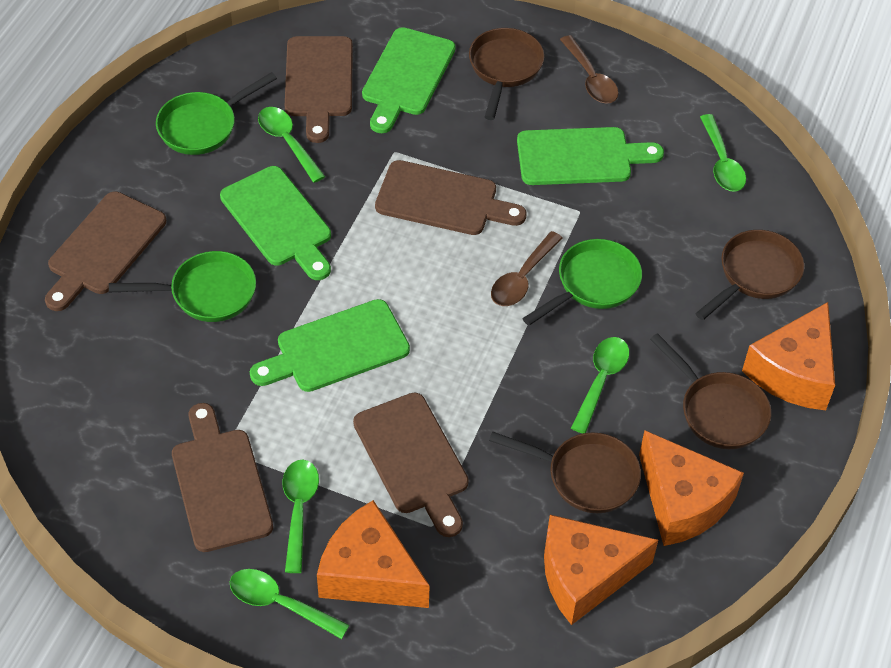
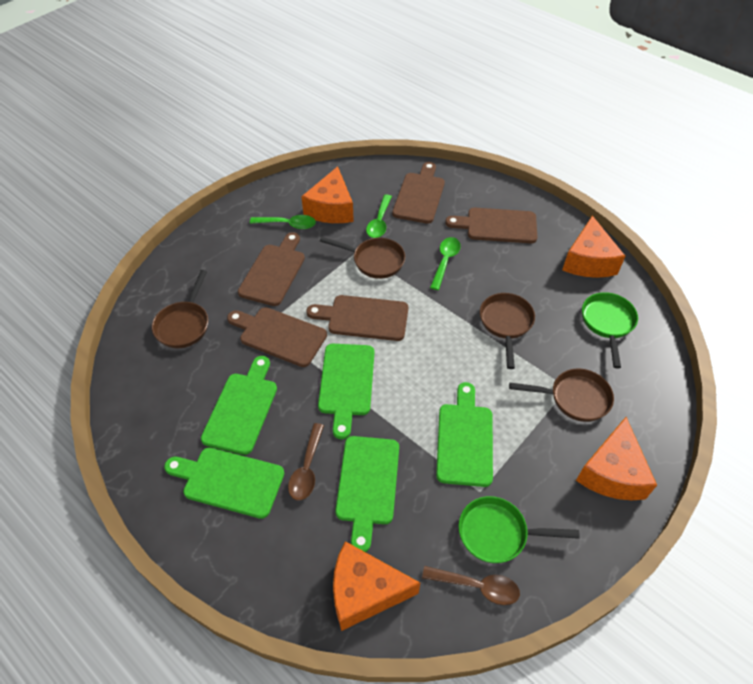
green cutting board: [220,166,331,280] [250,299,410,392] [362,27,456,133] [517,127,664,185] = 4 -> [164,448,284,519] [201,356,277,455] [318,344,374,439] [335,436,399,552] [436,382,493,487] = 5
green pan: [109,251,256,322] [156,72,277,155] [522,239,642,326] = 3 -> [459,496,580,563] [582,292,638,369] = 2
green spoon: [230,569,349,639] [258,107,326,183] [282,459,319,573] [571,337,629,434] [700,114,746,192] = 5 -> [250,215,316,229] [366,194,392,238] [430,237,461,290] = 3

